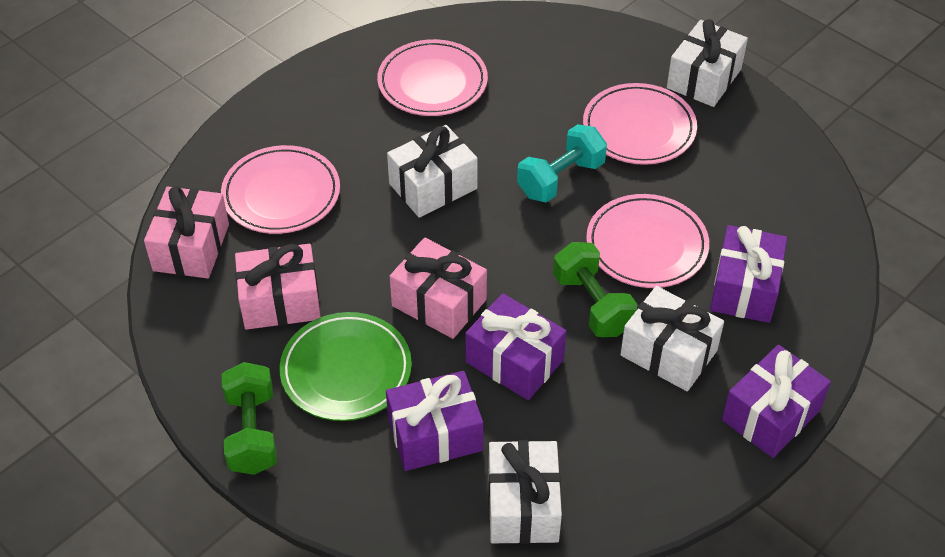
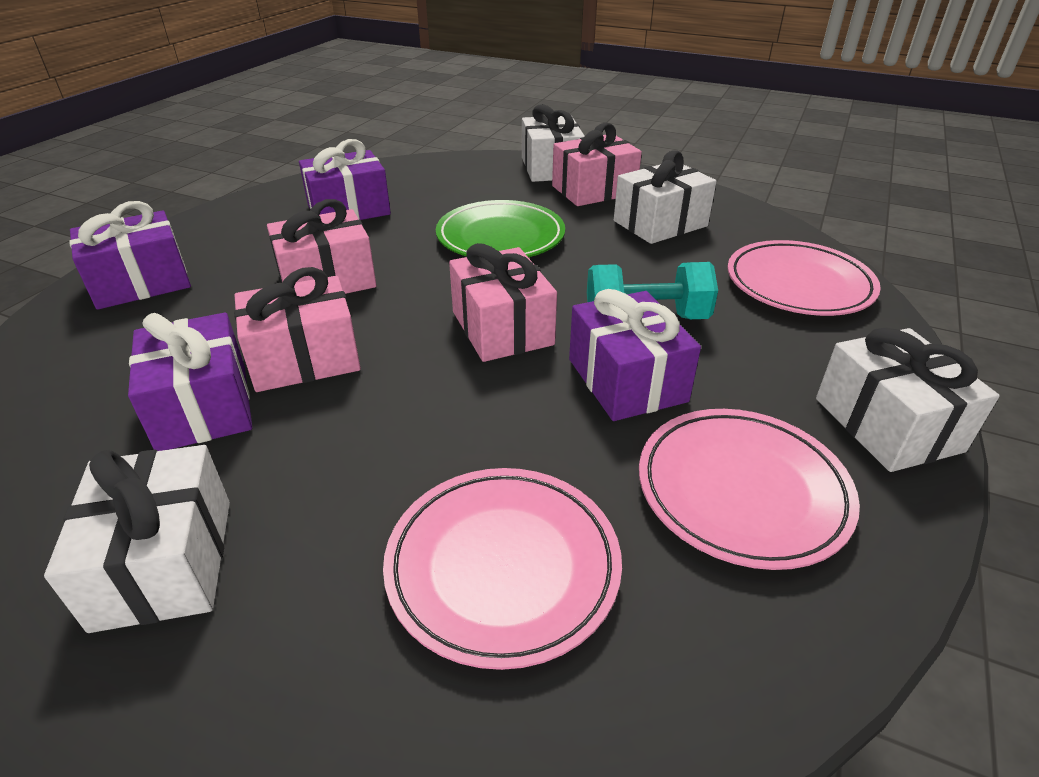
green dumbbell: [222,362,277,475] [553,242,638,337] = 2 -> none = 0
pink gift: [144,186,229,278] [235,244,321,330] [390,238,487,339] = 3 -> [234,267,361,392] [267,199,377,294] [449,243,557,362] [552,123,642,206] = 4
pink plate: [221,145,340,234] [377,39,488,116] [583,83,697,165] [586,194,709,288] = 4 -> [383,468,622,670] [639,409,860,570] [727,240,881,316] = 3

